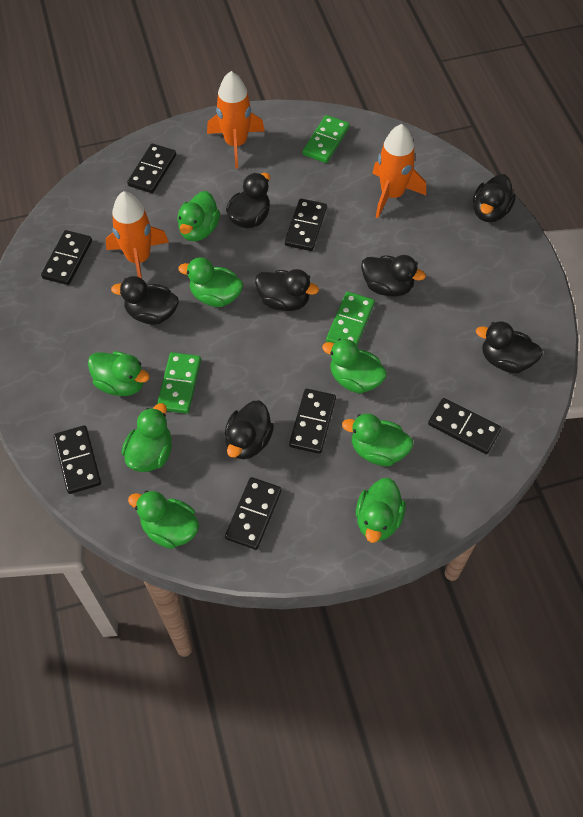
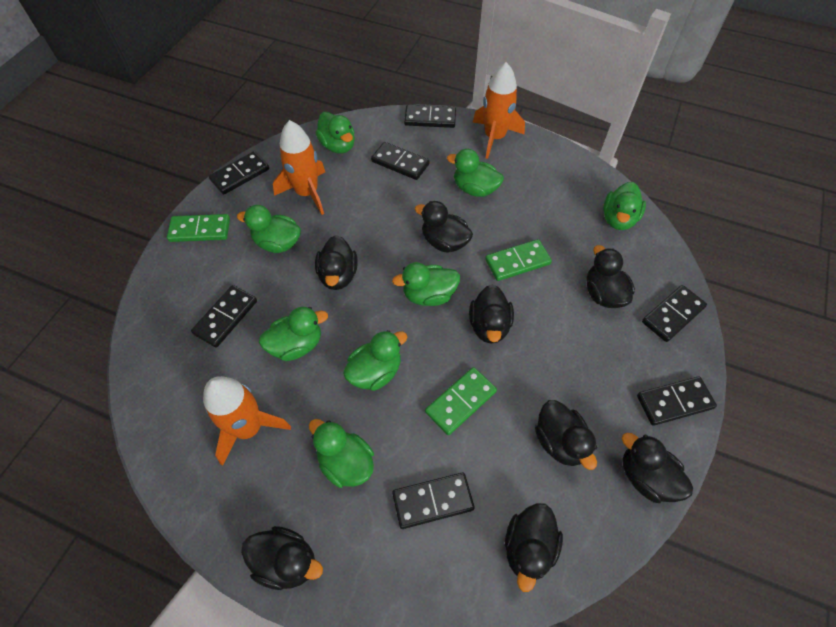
black duck: [111,276,179,325] [225,401,274,459] [226,173,270,228] [255,269,319,311] [361,255,426,297] [473,174,516,222] [476,321,543,373] = 7 -> [241,526,323,590] [315,235,358,290] [415,201,473,253] [469,284,514,343] [505,503,563,592] [535,400,597,470] [587,245,635,308] [622,433,693,503] = 8

